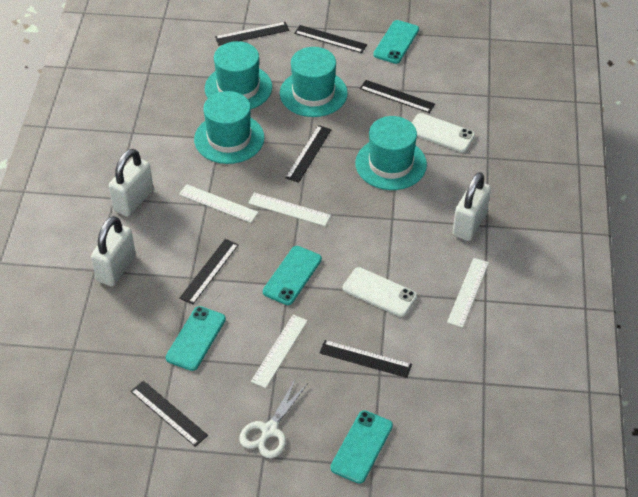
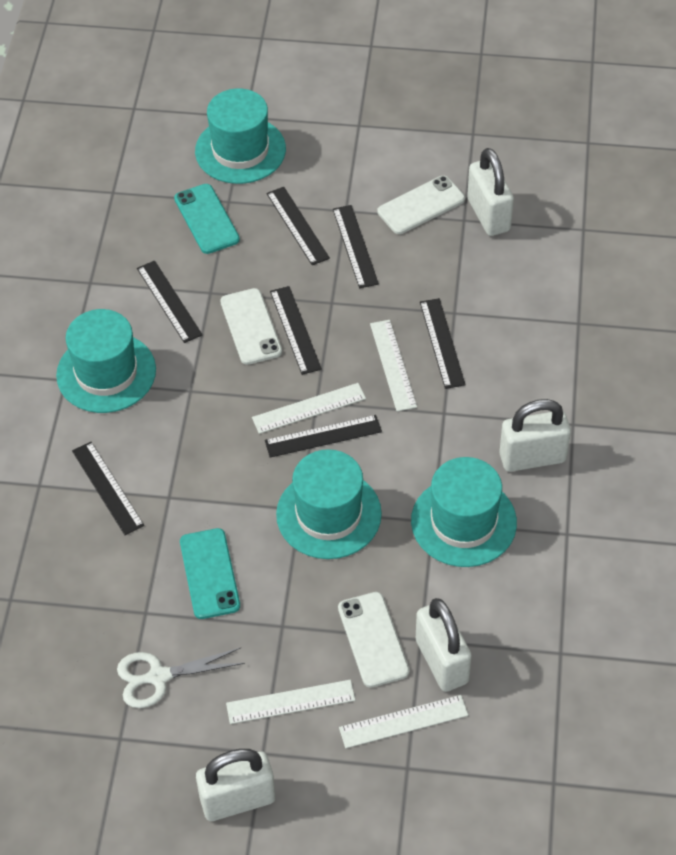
turquoise phone: [166,306,226,371] [263,246,322,305] [330,410,393,484] [373,20,419,64] = 4 -> [174,184,240,254] [180,528,240,619] = 2
white padlock: [91,216,136,286] [109,149,153,217] [452,172,491,241] = 3 -> [196,749,276,821] [416,598,472,692] [467,148,514,236] [499,399,571,472] = 4
white phone: [343,267,417,317] [412,113,475,152] = 2 -> [220,288,282,365] [338,592,410,688] [378,176,465,234] = 3

